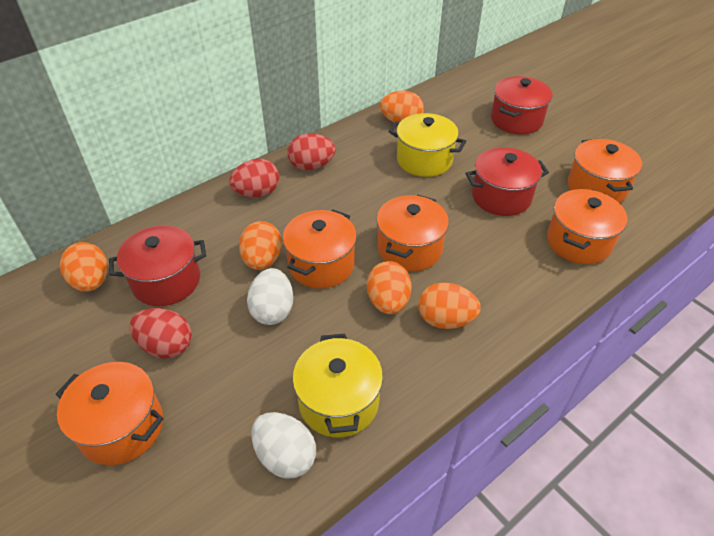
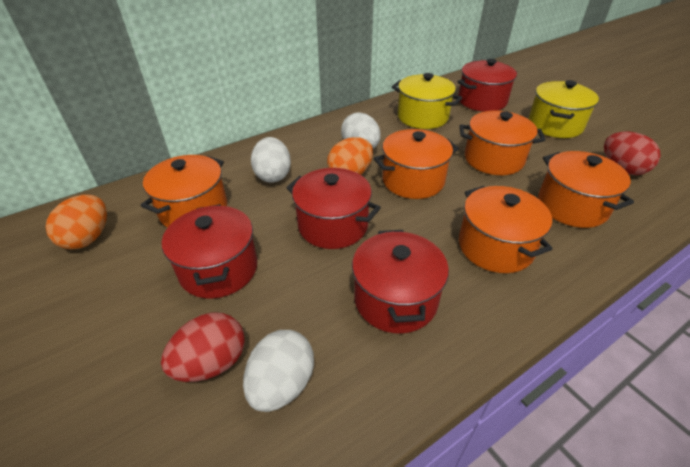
orange egg: [60,242,108,292] [239,221,282,270] [367,261,412,314] [380,91,424,123] [418,282,481,329] = 5 -> [46,195,107,249] [327,137,373,175] = 2
red egg: [129,308,192,358] [229,159,279,197] [287,133,336,170] = 3 -> [161,313,245,382] [604,132,661,175] = 2
red pot: [109,225,206,306] [465,147,549,216] [491,76,552,134] = 3 -> [162,204,257,299] [286,168,381,249] [352,230,449,333] [458,59,517,112] = 4
white egg: [247,268,293,325] [251,412,316,479] = 2 -> [243,330,314,412] [251,137,291,182] [341,112,381,149] = 3

